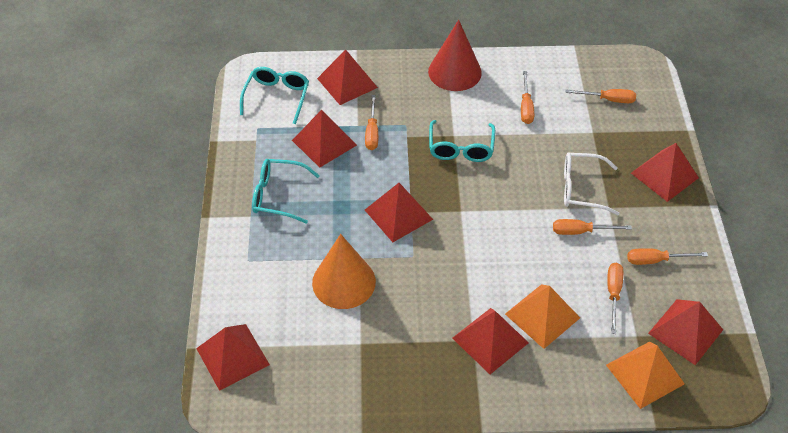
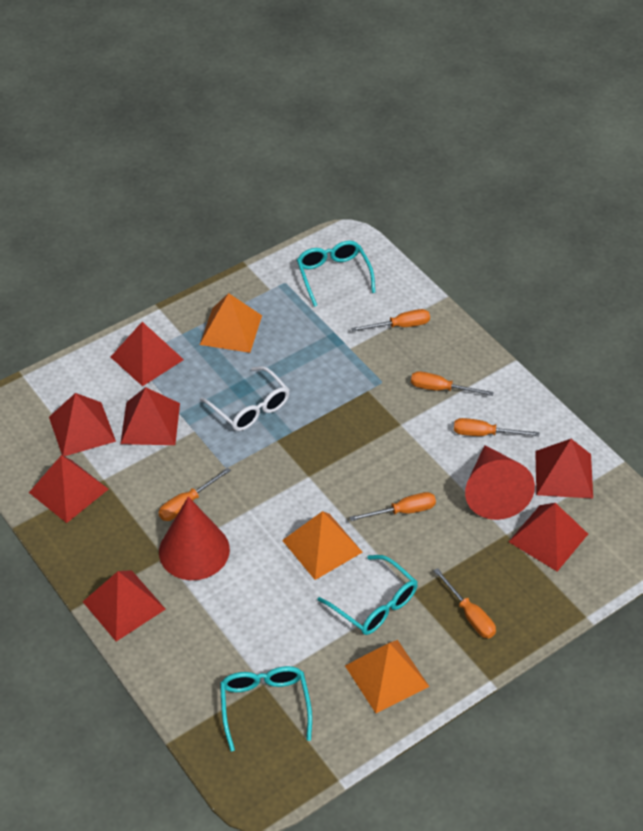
orange cone: [312,234,376,309] = 1 -> none = 0
orange pyramid: [505,285,580,349] [606,341,685,409] = 2 -> [200,293,262,353] [282,511,363,580] [345,640,429,713] = 3
red cone: [428,20,482,91] = 1 -> [159,497,230,580] [465,445,535,520] = 2

